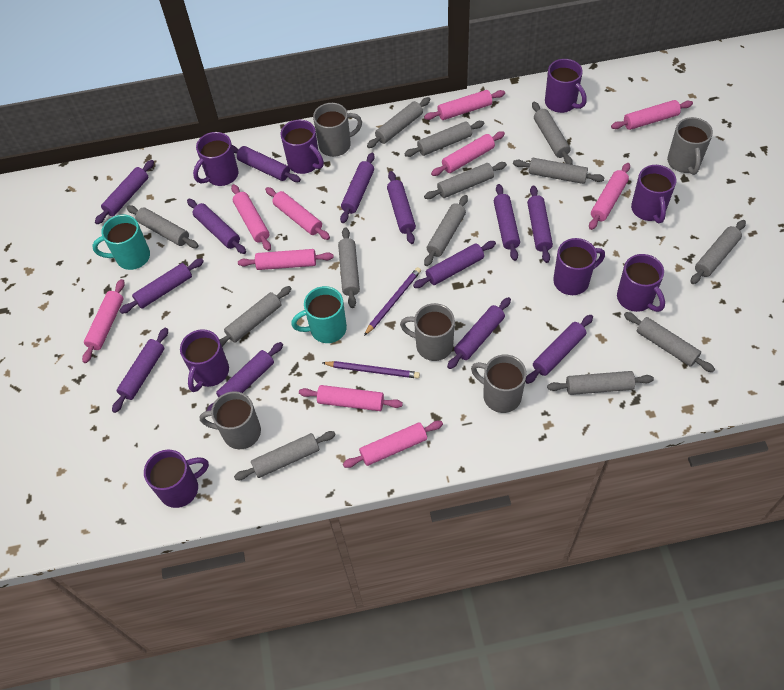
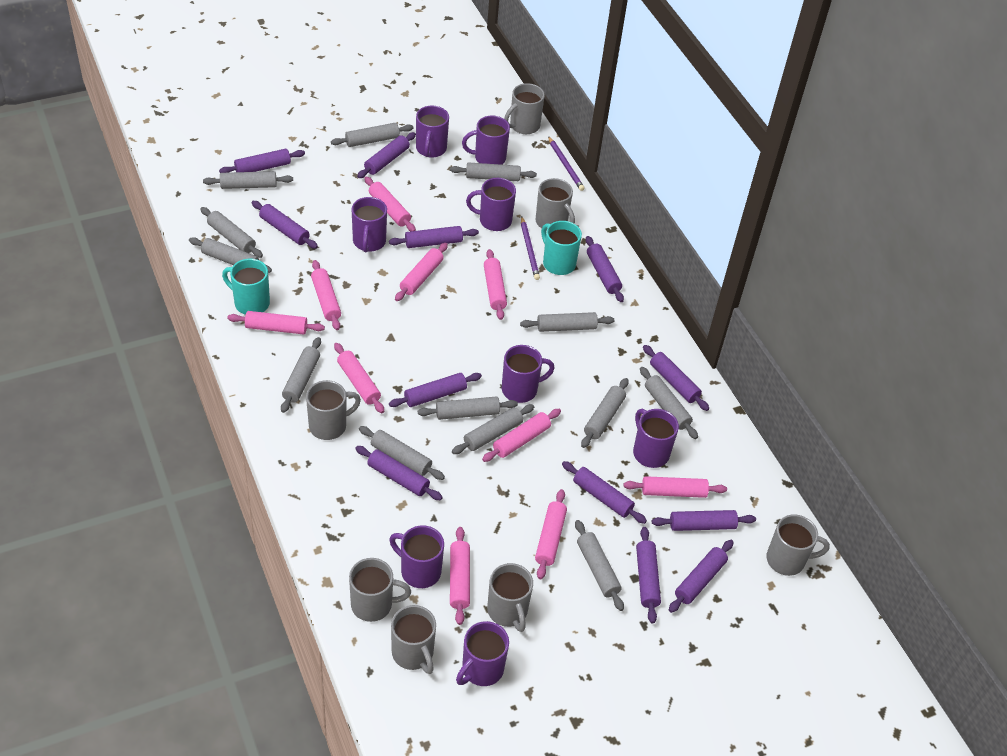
grey mug: [200,391,261,449] [313,103,362,157] [400,303,455,361] [471,355,527,413] [667,117,713,175] = 5 -> [306,380,361,440] [349,558,411,622] [391,605,436,674] [487,563,533,632] [504,83,545,134] [535,178,575,231] [766,514,830,576] = 7
purple rolling pin: [95,160,154,224] [112,328,168,413] [119,258,204,314] [187,199,246,254] [206,342,283,411] [232,145,301,182] [340,153,375,223] [387,171,416,244] [413,241,496,288] [447,297,511,369] [494,184,520,261] [525,315,593,384] [527,185,553,263] = 13 -> [219,149,305,173] [252,201,318,249] [355,446,443,500] [357,132,416,178] [389,226,479,248] [389,373,482,407] [562,461,647,524] [585,236,624,302] [636,527,661,624] [643,345,709,411] [652,510,756,531] [669,540,734,613] = 12

